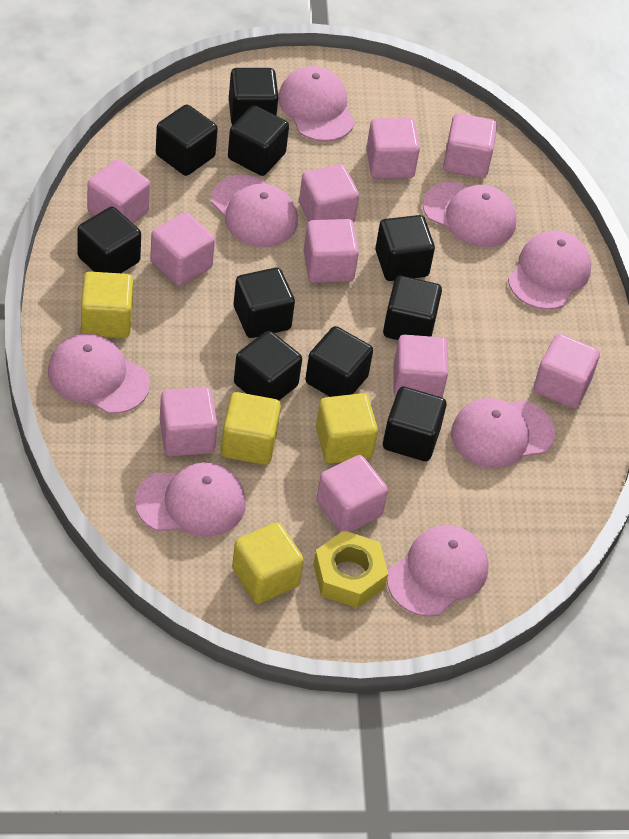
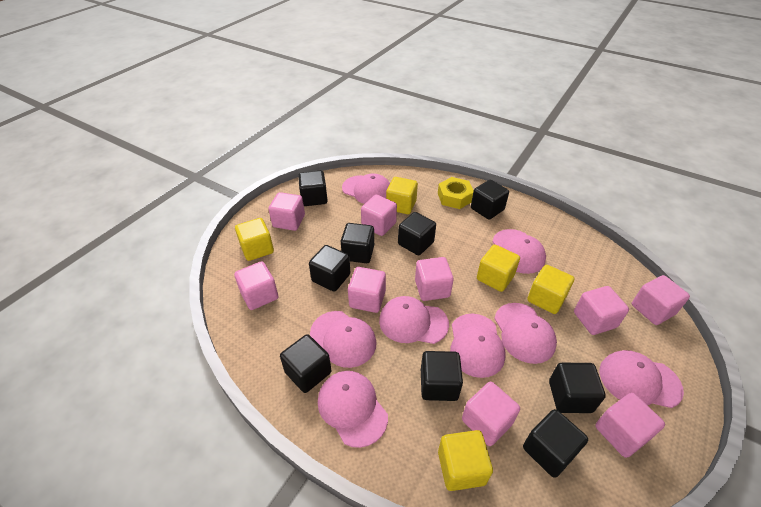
black cube: [77,207,141,273] [156,104,218,176] [228,105,289,176] [229,68,278,125] [234,268,295,338] [234,331,302,400] [305,326,373,397] [375,215,435,281] [383,276,442,340] [383,387,446,461] = 10 -> [280,334,331,393] [298,171,328,206] [309,245,351,292] [341,223,374,263] [398,212,436,255] [421,351,463,401] [471,180,509,220] [523,409,588,478] [549,363,606,413] = 9
pink cube: [87,159,150,223] [150,212,215,286] [160,387,217,457] [299,164,359,223] [304,219,359,283] [316,455,388,533] [366,118,420,179] [393,335,448,397] [443,113,497,178] [533,334,600,409] = 10 -> [234,261,278,310] [268,192,305,231] [348,267,386,313] [361,195,397,236] [415,257,454,301] [462,382,520,446] [574,286,629,335] [595,393,665,458] [632,275,690,325] = 9
yellow cube: [81,272,133,338] [221,392,281,465] [232,522,304,604] [316,393,378,464] = 4 -> [235,218,274,261] [386,177,418,214] [438,430,493,491] [477,245,520,292] [527,265,574,314] = 5

